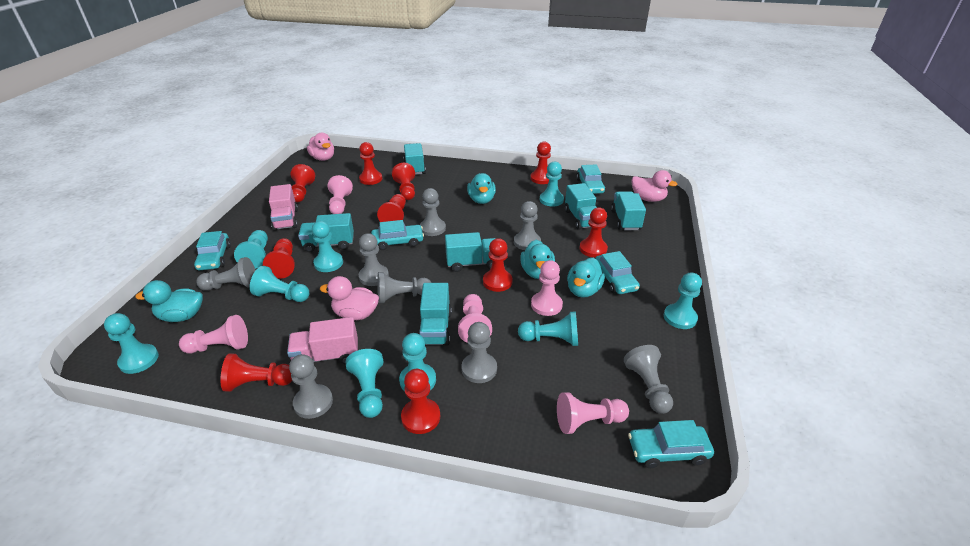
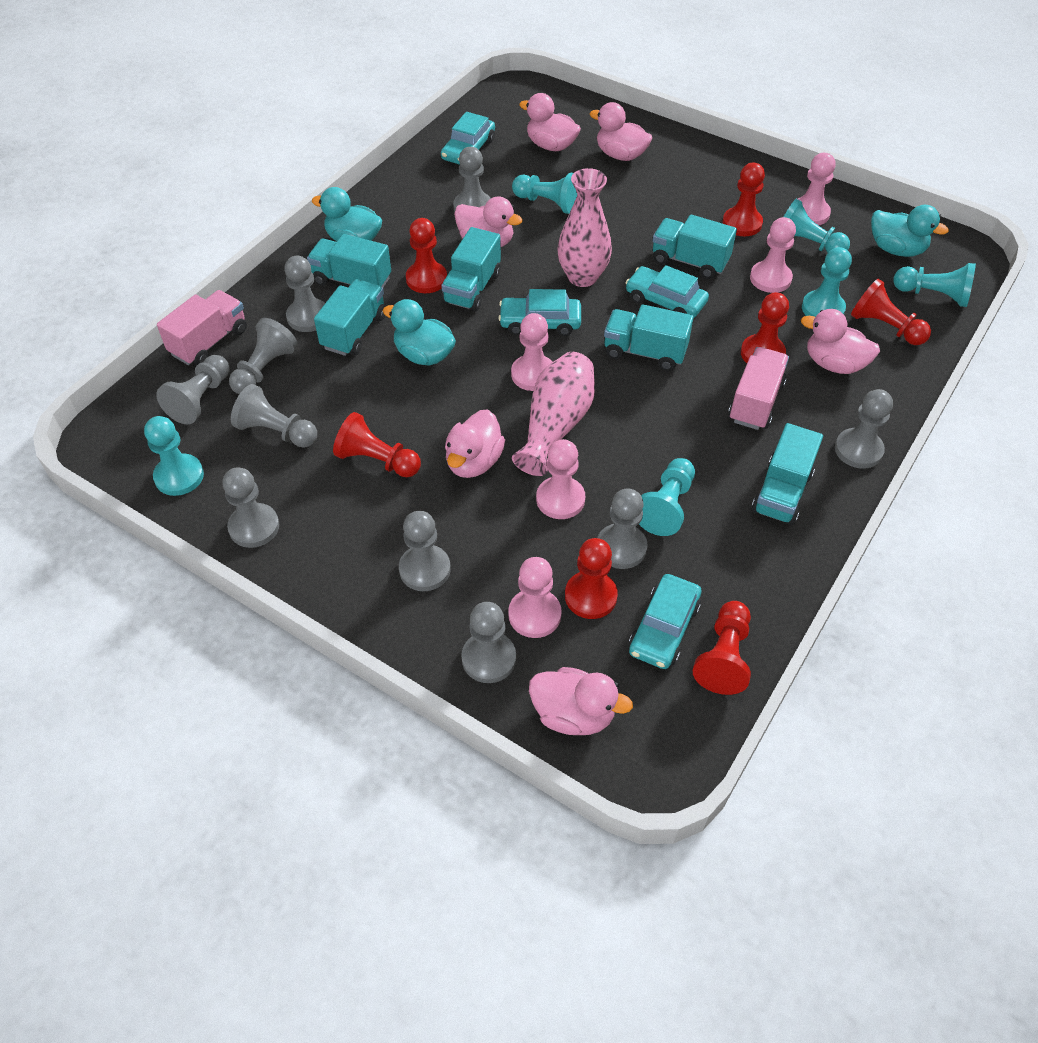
grey pawn: [196,257,255,291] [289,354,333,419] [359,233,389,286] [377,272,432,303] [420,188,446,236] [462,322,497,383] [514,201,541,250] [624,345,673,414] = 8 -> [156,355,230,424] [222,467,279,548] [229,318,298,394] [231,384,317,448] [284,256,325,332] [399,511,451,591] [453,147,491,212] [461,602,516,683] [597,489,648,569] [835,389,893,469] = 10
pink duck: [307,133,334,161] [320,276,379,320] [632,170,677,202] = 3 -> [445,409,505,478] [454,197,523,247] [519,93,581,151] [529,667,633,735] [589,102,652,161] [801,309,880,374] = 6
pink vase: none = 0 -> [512,352,595,476] [557,168,612,287] = 2
red pawn: [221,353,292,392] [263,238,295,279] [291,164,315,202] [359,142,382,185] [377,194,406,222] [392,163,415,200] [401,369,440,434] [483,238,513,292] [530,141,551,184] [579,208,608,257] = 10 -> [333,412,421,477] [406,218,447,293] [565,538,618,619] [693,601,751,695] [723,163,765,236] [741,292,789,363] [851,279,931,345] = 7
turquoise car: [194,231,231,270] [371,220,424,250] [576,164,605,194] [595,251,640,294] [628,420,714,468] = 5 -> [441,112,495,165] [498,289,581,336] [626,265,709,318] [629,574,702,669] = 4
turquoise duck: [135,280,203,322] [467,173,496,204] [520,240,555,279] [567,258,605,298] = 4 -> [312,187,382,241] [383,299,456,366] [871,205,949,257] = 3
turquoise pawn: [104,313,159,374] [234,230,268,269] [250,266,309,302] [312,221,343,272] [346,349,383,418] [399,333,436,391] [518,311,578,346] [540,161,564,207] [664,272,702,329] = 9 -> [144,416,204,496] [512,173,577,214] [639,458,695,536] [784,199,850,253] [802,247,852,317] [894,263,976,307] = 6

